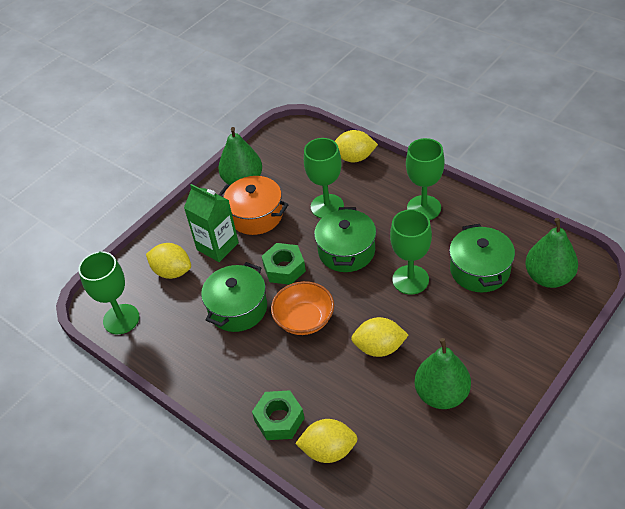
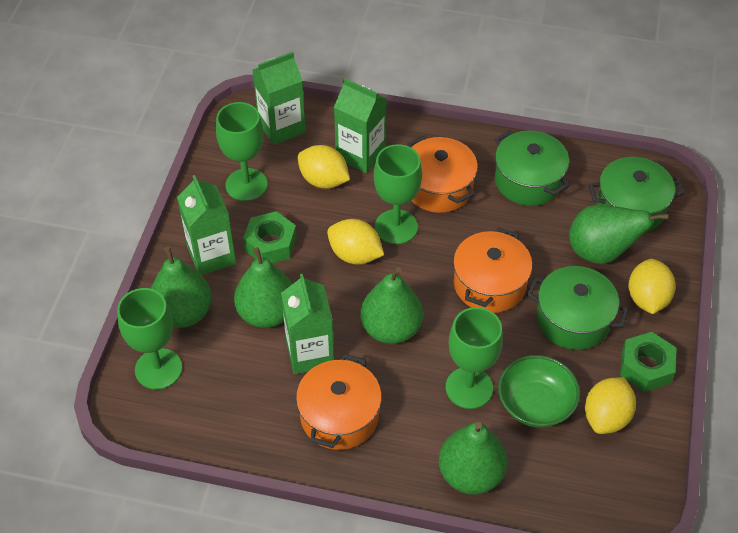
green bowl: none = 0 -> [498,355,580,428] = 1
green carton: [184,184,239,262] = 1 -> [177,175,236,275] [253,52,306,145] [281,273,334,374] [334,78,387,173] = 4
green pear: [218,127,262,185] [414,338,471,409] [525,218,578,288] = 3 -> [151,247,212,328] [234,247,292,328] [360,267,423,344] [439,422,507,495] [569,205,669,264] = 5
orange bowl: [271,281,334,335] = 1 -> none = 0
orange pot: [218,176,289,235] = 1 -> [296,354,382,450] [407,135,478,213] [453,228,532,313] = 3

